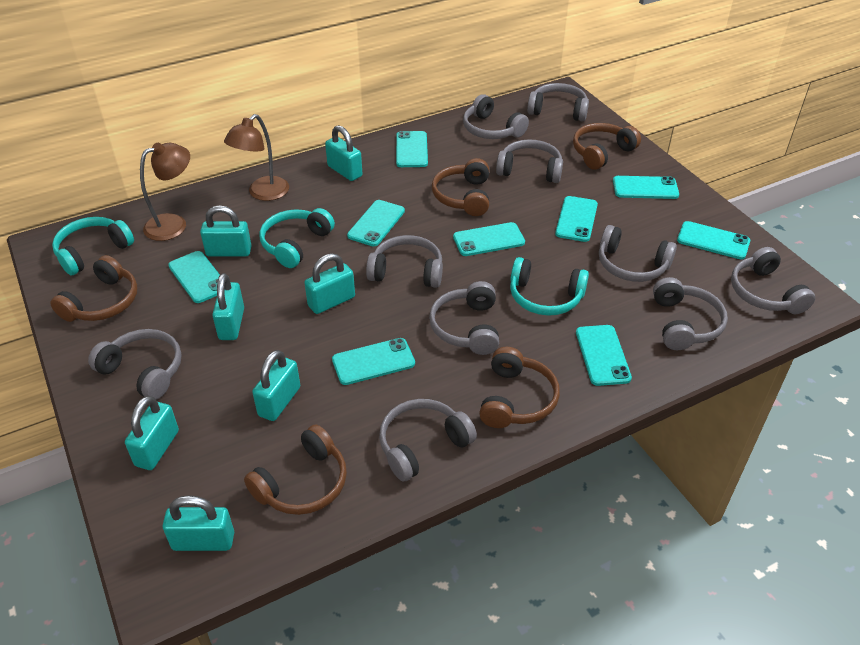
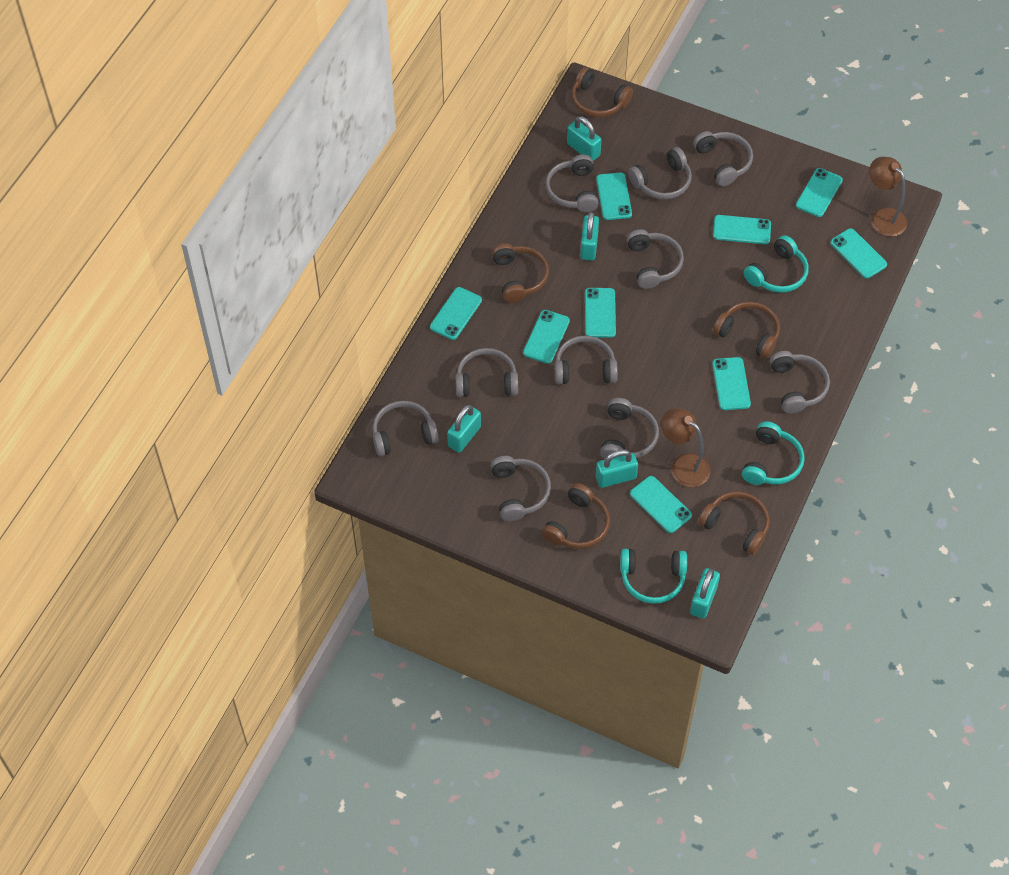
turquoise padlock: [125,396,179,470] [163,495,234,551] [200,205,252,256] [212,273,244,340] [252,350,300,421] [304,253,355,314] [325,125,363,181] = 7 -> [447,405,481,453] [567,116,602,161] [580,212,599,261] [596,449,638,488] [690,568,720,619] = 5

